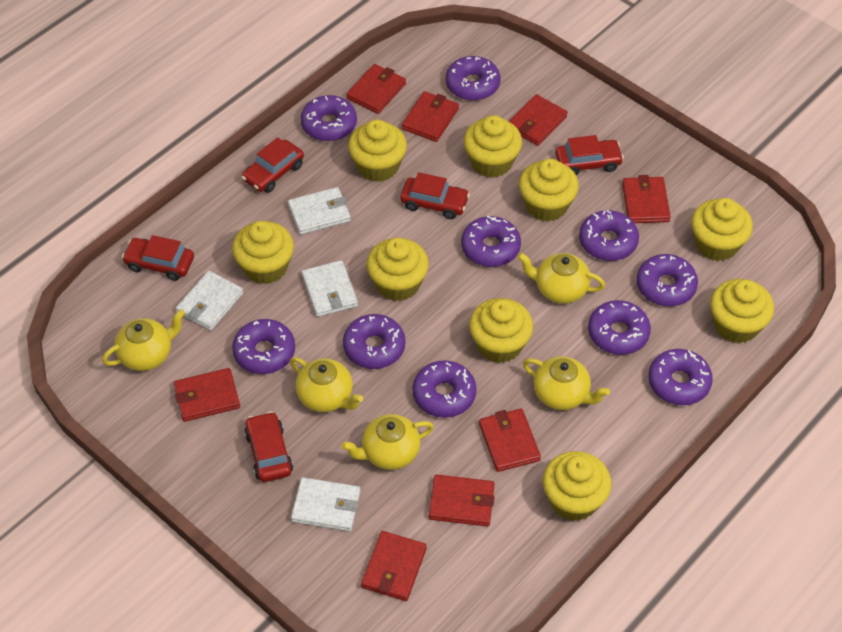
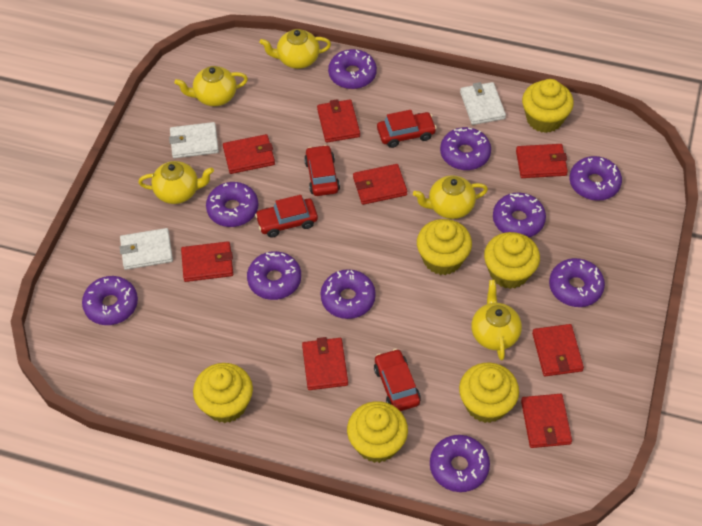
red car: [122,235,194,281] [241,137,304,193] [244,411,293,482] [400,172,470,219] [555,135,624,175] = 5 -> [255,195,318,237] [304,145,340,196] [374,349,421,411] [377,110,437,148] = 4
white wallet: [176,271,243,331] [288,187,351,235] [291,477,361,532] [302,260,358,317] = 4 -> [119,228,173,270] [169,122,219,158] [460,82,506,125] = 3
yellow cupcake: [232,221,294,284] [348,119,407,182] [366,238,429,301] [464,115,522,178] [469,298,533,363] [519,159,579,221] [543,451,611,521] [691,198,753,261] [710,279,774,343] = 9 -> [193,363,253,423] [347,401,408,463] [417,219,472,275] [459,363,519,423] [484,232,540,289] [522,79,574,133] = 6

